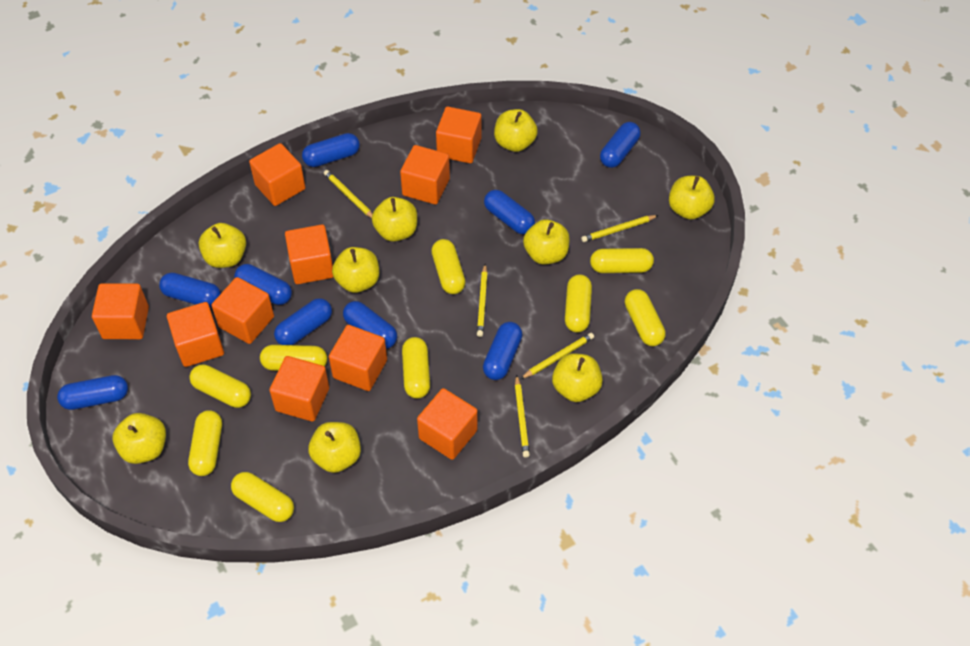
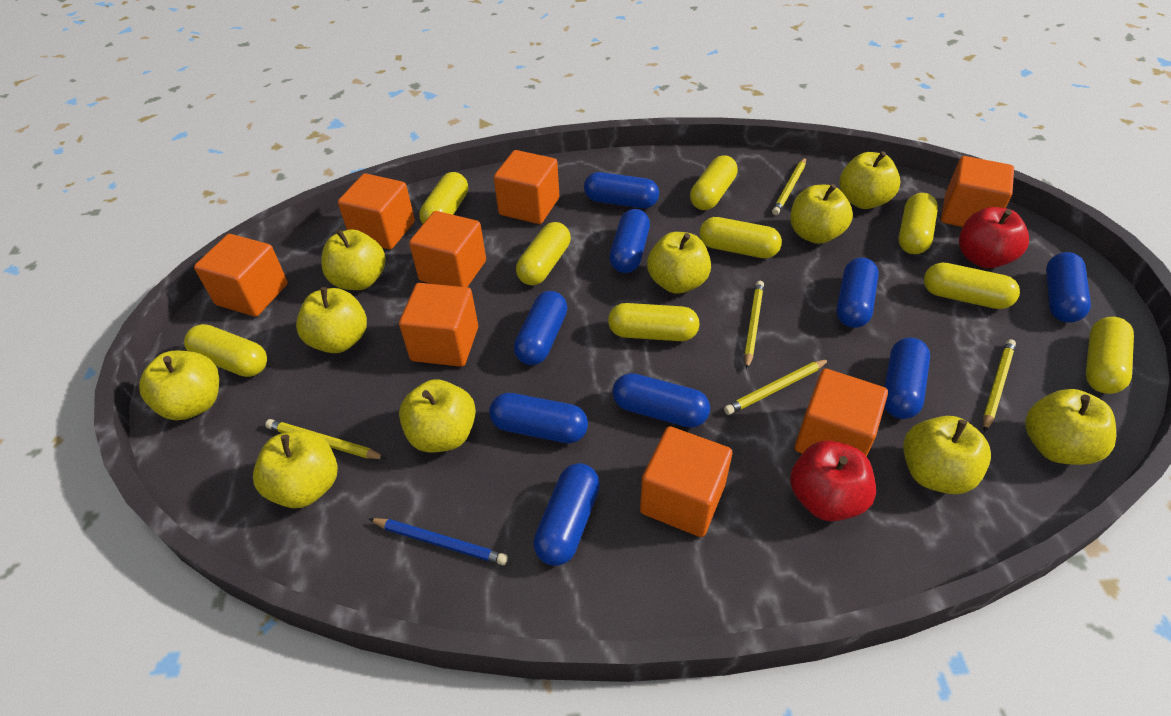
blue pencil: none = 0 -> [369,518,508,565] = 1
orange cube: [92,283,149,339] [167,302,224,367] [212,277,274,344] [249,143,305,206] [269,356,329,422] [285,225,333,284] [329,325,387,391] [400,145,450,205] [417,388,478,460] [436,107,481,163] = 10 -> [194,234,288,317] [338,173,415,249] [399,283,478,367] [409,211,486,287] [494,150,559,224] [640,426,732,537] [795,368,888,457] [941,156,1014,227] = 8
red apple: none = 0 -> [790,441,876,521] [959,207,1029,268] = 2
yellow apple: [112,413,166,464] [199,223,246,268] [308,422,361,473] [332,247,379,293] [372,197,417,242] [494,109,538,152] [523,219,570,265] [552,353,603,402] [669,176,715,220] = 9 -> [139,351,219,420] [253,430,338,508] [296,287,367,353] [321,229,386,290] [399,379,476,452] [647,232,711,294] [790,184,853,244] [839,151,900,209] [903,416,991,494] [1025,389,1116,465] = 10

